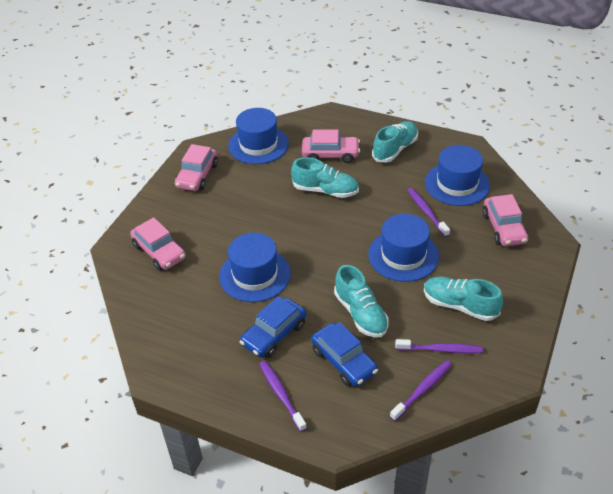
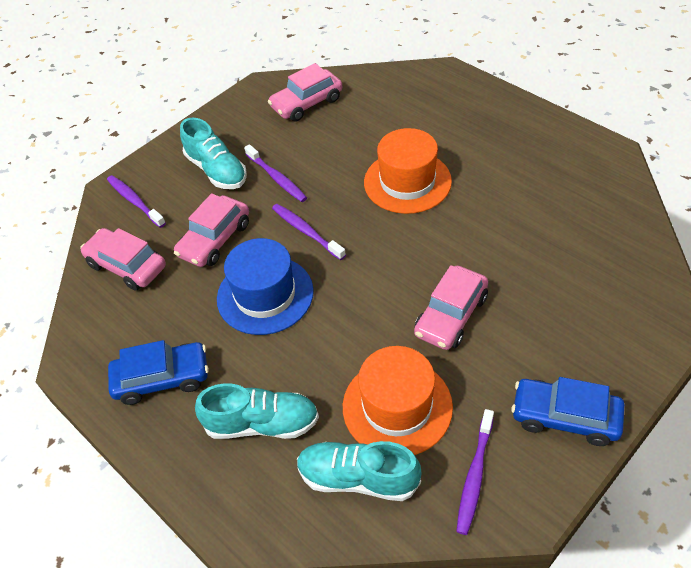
blue hat: [219,233,291,302] [228,108,289,164] [368,214,439,282] [425,145,490,206] = 4 -> [217,238,314,335] = 1
orange hat: none = 0 -> [343,346,453,455] [364,128,452,214] = 2
turquoise shoe: [291,157,359,198] [334,265,389,338] [372,121,418,163] [424,276,503,321] = 4 -> [180,118,247,189] [195,383,319,439] [297,441,421,501] = 3

